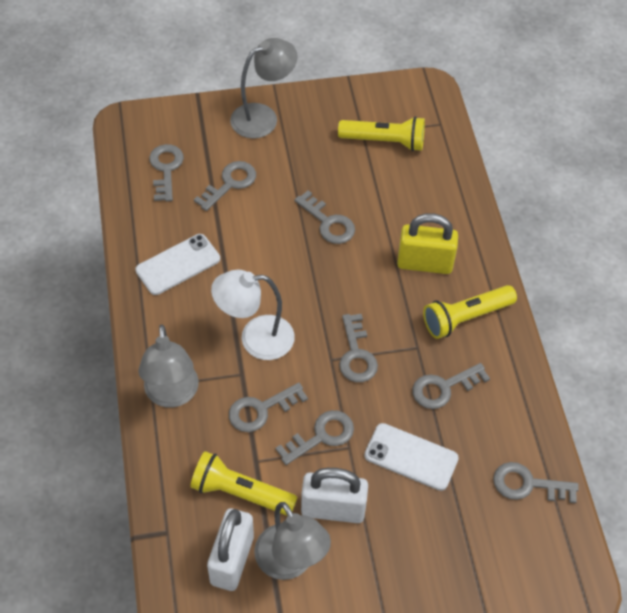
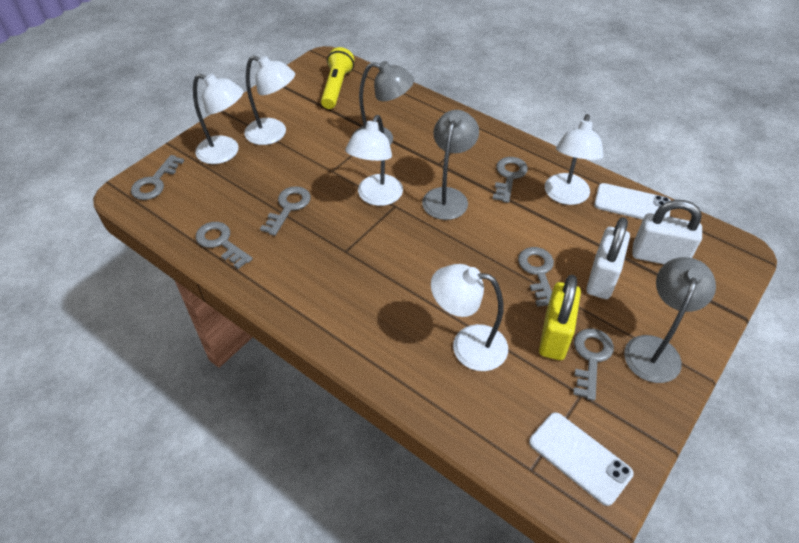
grey key: [149,144,184,201] [194,161,256,211] [229,383,308,432] [276,410,354,465] [294,190,355,244] [339,314,378,382] [412,363,490,409] [493,462,579,503] = 8 -> [131,155,184,200] [196,222,253,269] [260,186,311,236] [493,157,528,203] [518,247,554,307] [573,328,614,401] = 6
white lamp: [211,270,295,360] = 1 -> [193,74,244,164] [244,56,295,145] [345,115,403,206] [431,264,508,371] [545,114,604,205] = 5
yellow flashlight: [190,451,298,516] [338,116,425,151] [423,285,517,339] = 3 -> [321,47,354,109] = 1

